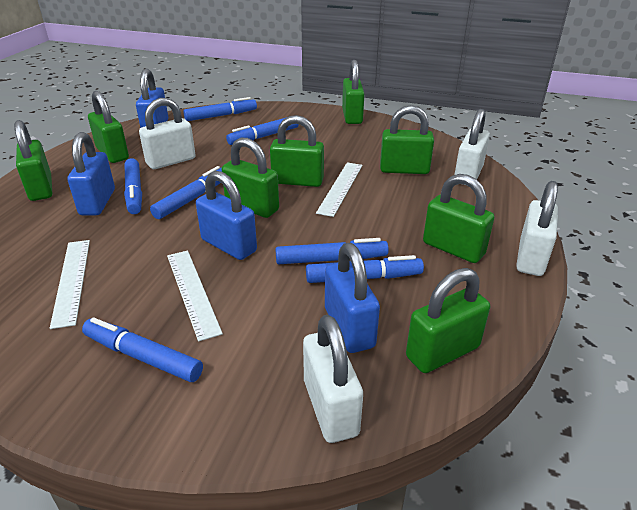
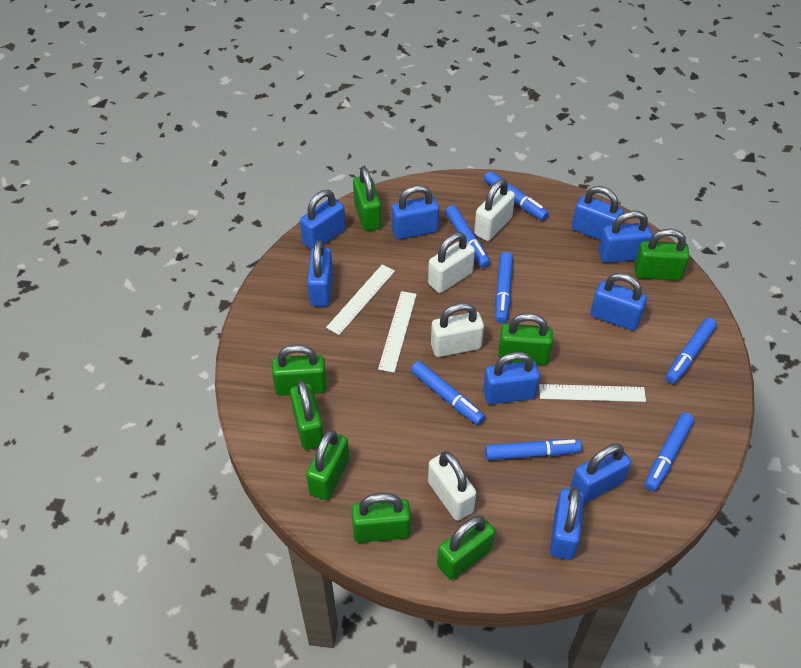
blue padlock: [67,132,115,215] [136,69,168,128] [196,171,257,260] [325,243,380,353] = 4 -> [300,190,346,250] [307,240,333,306] [392,185,439,239] [483,352,540,404] [550,487,585,560] [570,443,631,503] [572,186,624,240] [590,273,647,331] [599,211,653,263] = 9

